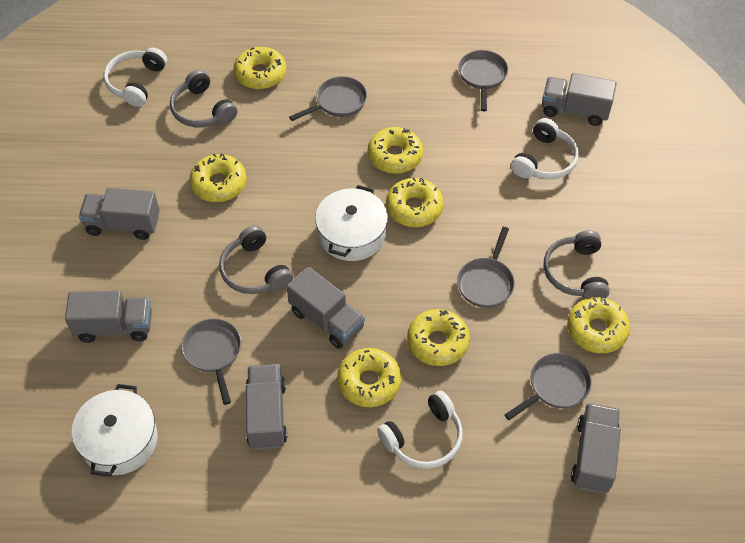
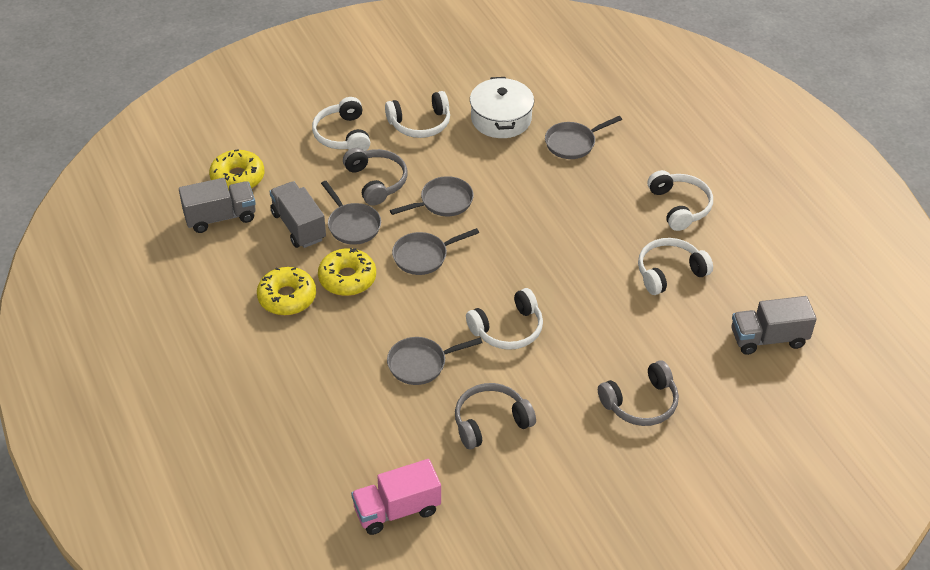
grey truck: [65,291,152,343] [79,188,160,240] [246,364,287,449] [287,266,365,349] [542,73,617,126] [571,403,621,493] = 6 -> [179,178,256,233] [270,181,326,248] [732,296,817,355] = 3
pink truck: none = 0 -> [351,459,441,535] = 1
white headphones: [103,48,167,107] [377,391,463,469] [511,118,579,180] = 3 -> [312,97,370,151] [385,91,450,138] [466,288,543,350] [638,238,713,295] [648,170,713,231] = 5
white pot: [72,384,158,477] [315,185,388,261] = 2 -> [470,77,534,138] = 1
yellow donut: [189,154,246,202] [234,47,286,89] [337,348,401,407] [368,127,423,174] [386,177,444,227] [407,309,470,366] [567,297,630,353] = 7 -> [209,149,265,190] [257,267,316,315] [318,248,376,296] = 3

